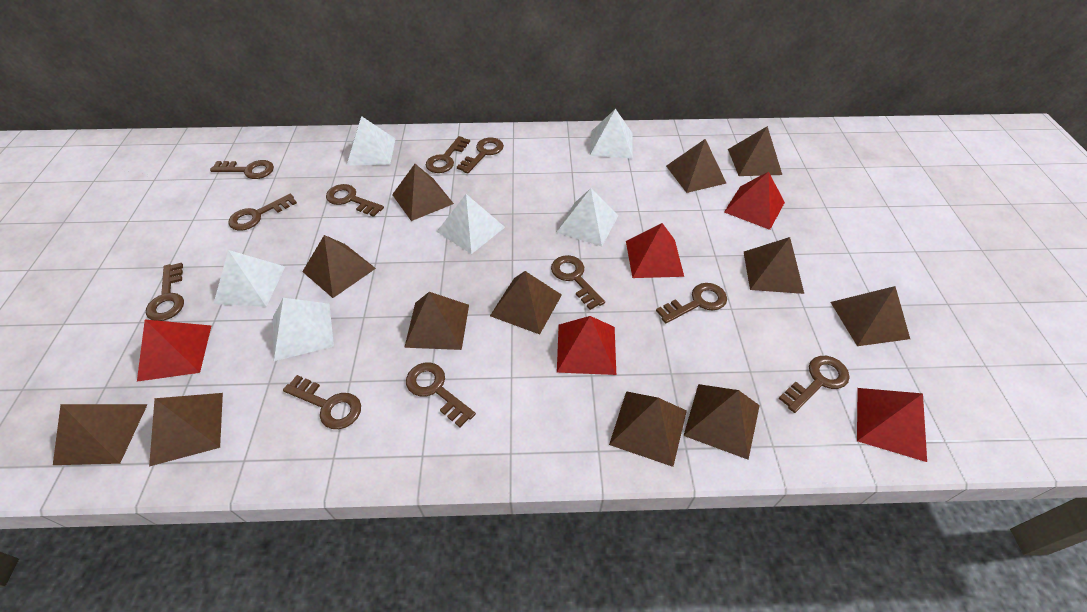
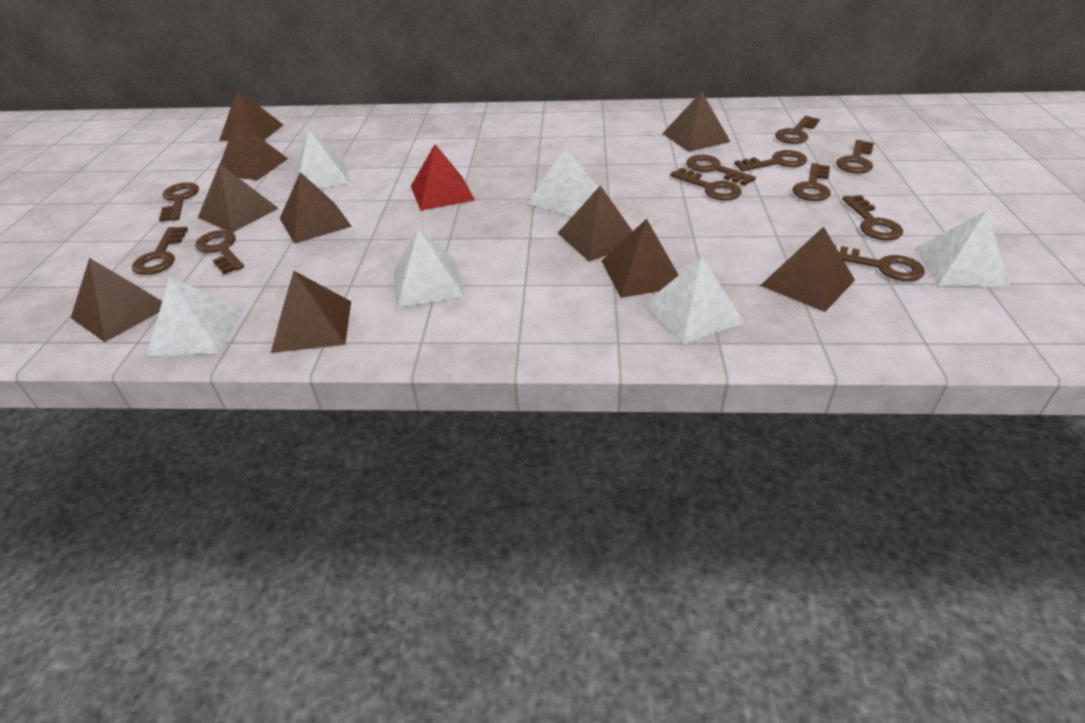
brown pyramid: [53,404,148,465] [149,393,223,466] [302,235,376,298] [392,164,454,221] [404,292,469,350] [490,271,562,334] [609,391,687,467] [666,139,726,193] [683,384,760,460] [728,126,782,176] [744,237,804,294] [831,286,910,346] = 12 -> [71,258,162,342] [198,164,279,233] [219,89,283,141] [220,120,288,180] [271,271,351,353] [280,172,352,244] [558,185,633,261] [602,219,678,298] [662,91,730,152] [760,226,855,312] = 10
red pyramid: [137,320,211,382] [557,316,616,375] [626,223,684,278] [724,172,785,230] [857,388,927,462] = 5 -> [411,144,475,211] = 1

